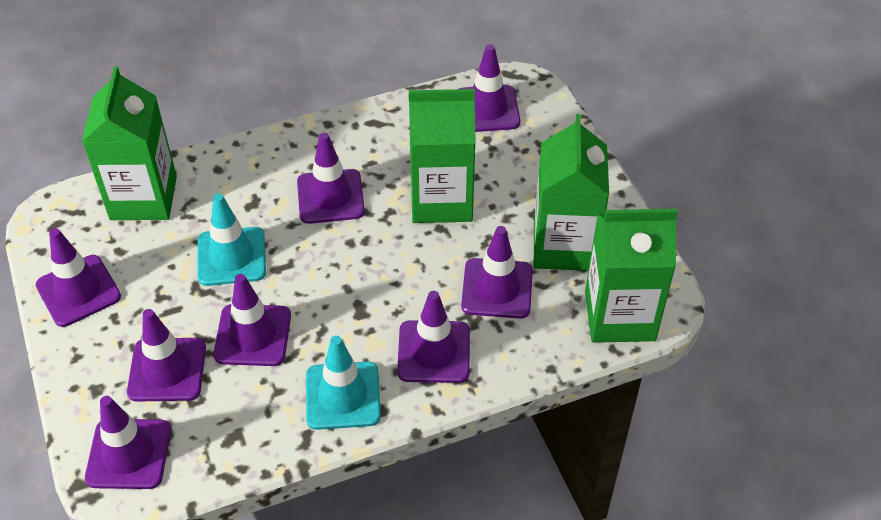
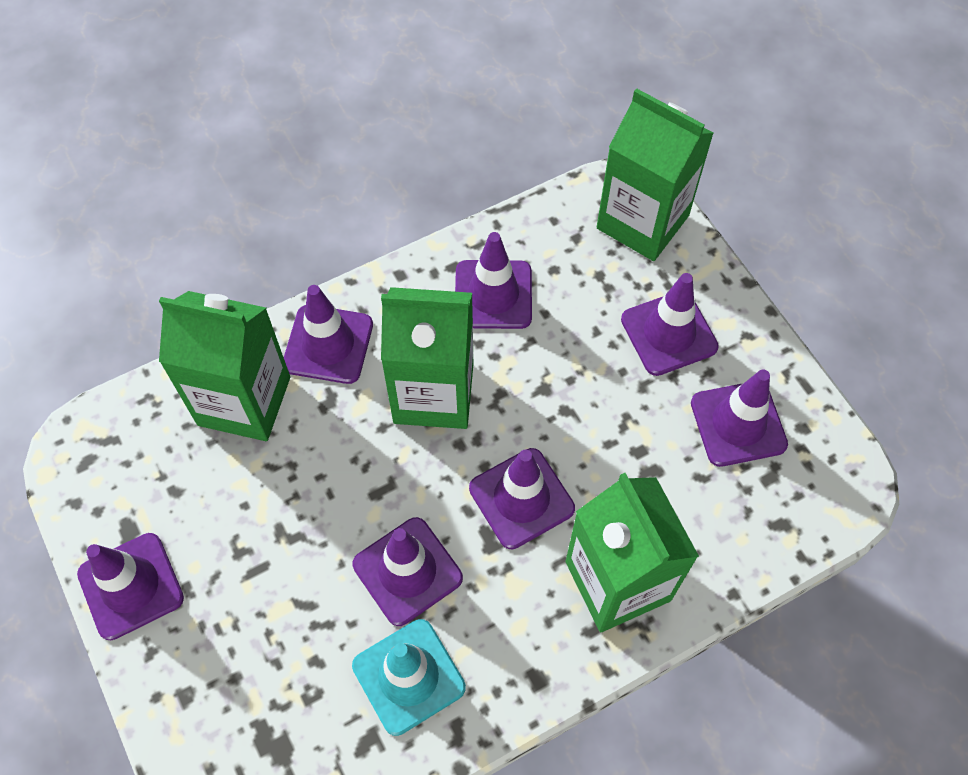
purple traffic cone: [35,228,121,327] [85,396,171,489] [127,309,206,402] [213,274,291,366] [297,133,365,224] [397,291,470,383] [459,44,520,132] [461,226,533,319] = 8 -> [77,533,184,640] [284,285,373,384] [352,517,463,626] [455,232,532,329] [469,448,575,549] [621,273,719,376] [691,369,788,467] = 7
turquoise traffic cone: [198,193,266,286] [306,336,381,430] = 2 -> [352,619,466,736] = 1

